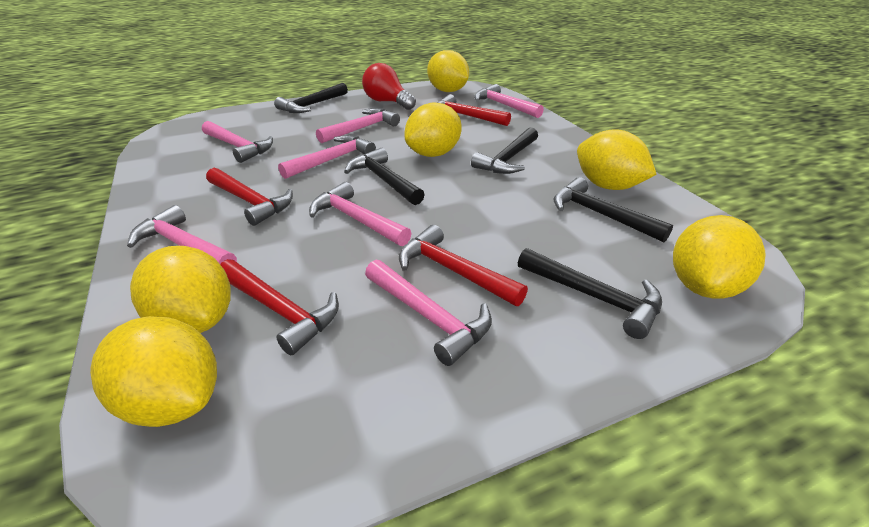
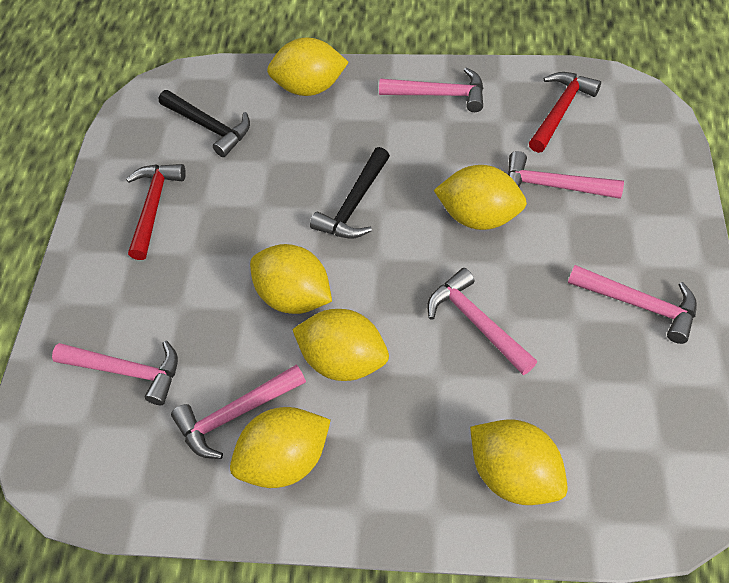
black hammer: [274,83,348,113] [344,148,425,205] [471,127,538,174] [518,248,662,339] [553,177,673,242] = 5 -> [159,90,250,157] [310,147,390,239] = 2
pink hammer: [127,205,237,264] [202,121,273,163] [278,135,376,179] [309,182,412,246] [316,108,400,143] [365,260,492,366] [474,84,544,118] = 7 -> [52,341,178,405] [171,364,306,459] [379,68,484,112] [427,268,537,375] [508,151,624,199] [568,265,697,344] = 6
red hammer: [206,168,293,226] [220,259,339,355] [399,225,528,306] [437,94,511,126] = 4 -> [126,164,186,260] [529,72,601,153] = 2
red light bulb: [362,63,416,110] = 1 -> none = 0

